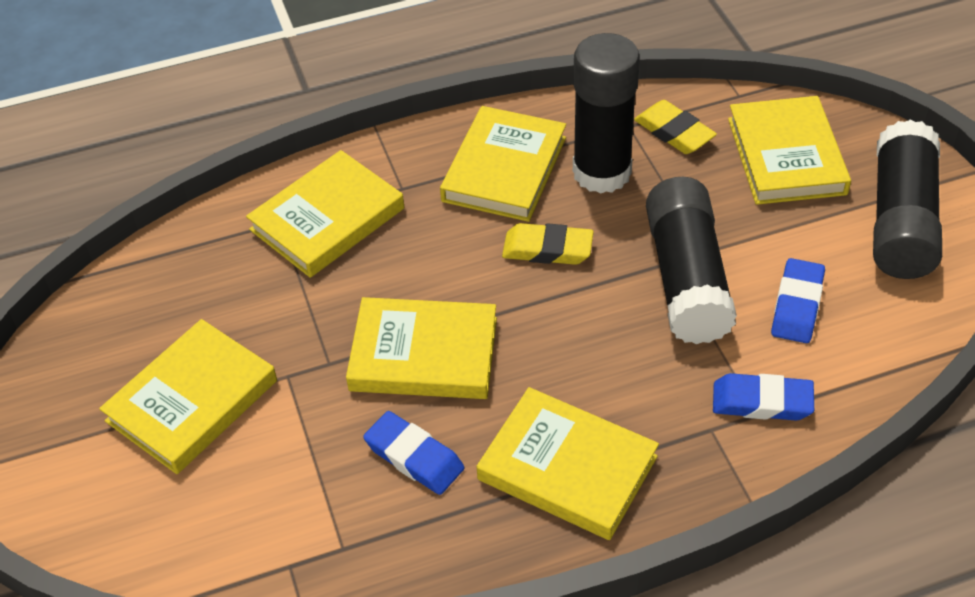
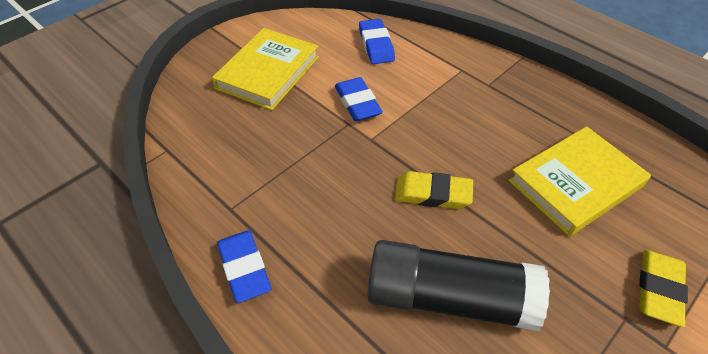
black glue stick: [573,33,640,194] [646,177,737,344] [873,119,942,279] = 3 -> [367,240,550,331] = 1
yellow book: [99,319,277,474] [246,150,404,278] [346,297,497,399] [440,106,566,222] [477,387,659,540] [728,96,851,205] = 6 -> [212,28,319,110] [509,126,651,236] = 2

